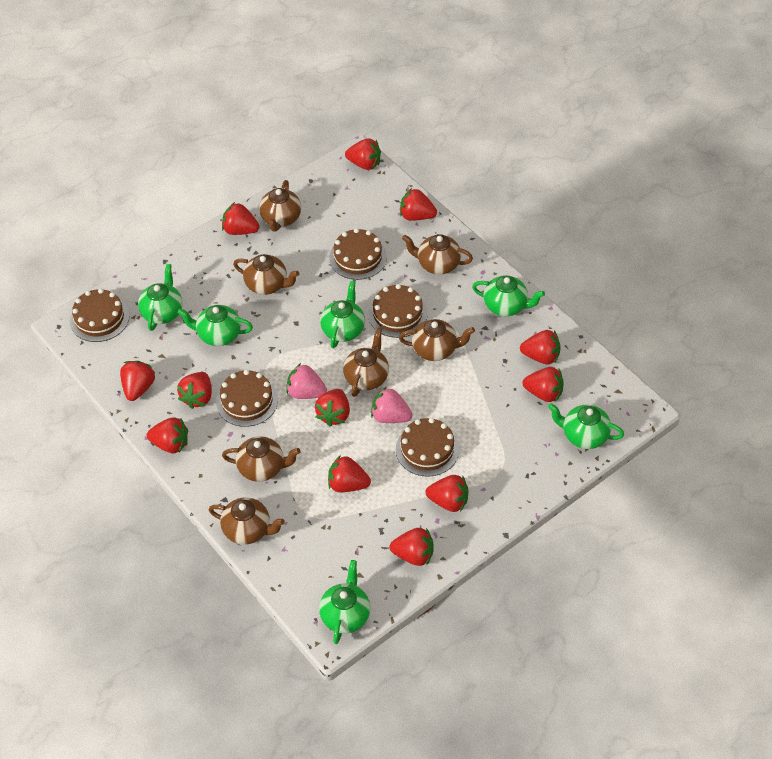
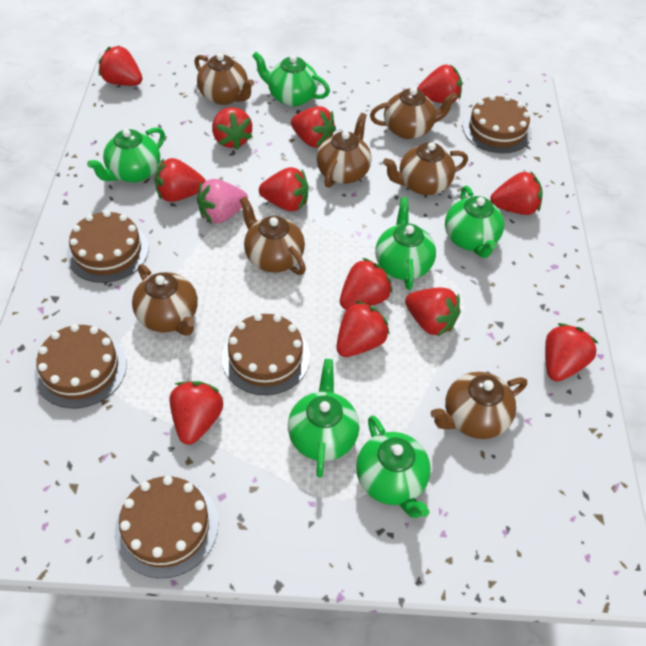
pink strawberry: [286,363,327,399] [371,387,412,423] = 2 -> [197,179,248,224] = 1

